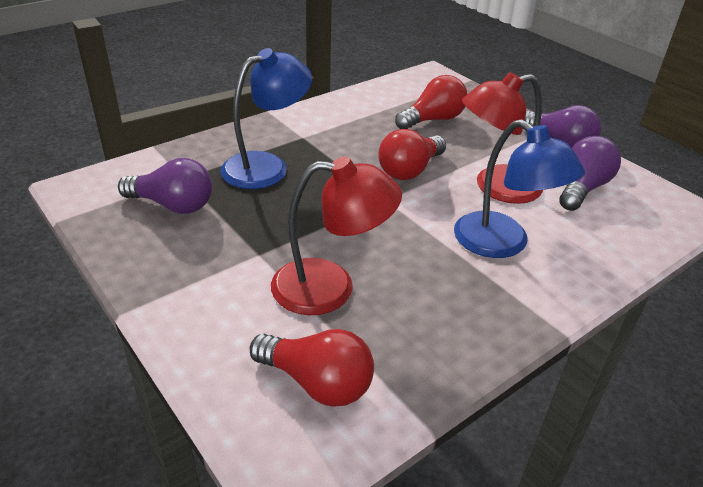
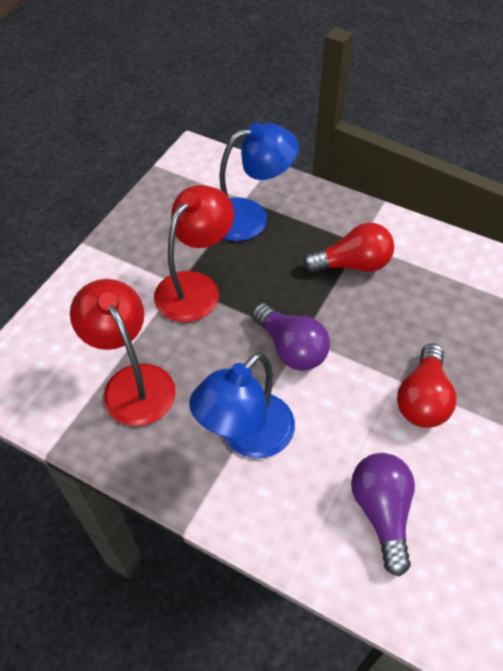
purple light bulb: [118,158,212,214] [525,105,601,148] [559,136,621,211] = 3 -> [252,303,330,371] [351,453,415,577] = 2
red light bulb: [250,329,374,407] [378,129,446,180] [395,75,467,129] = 3 -> [303,223,394,273] [397,343,457,428] = 2

